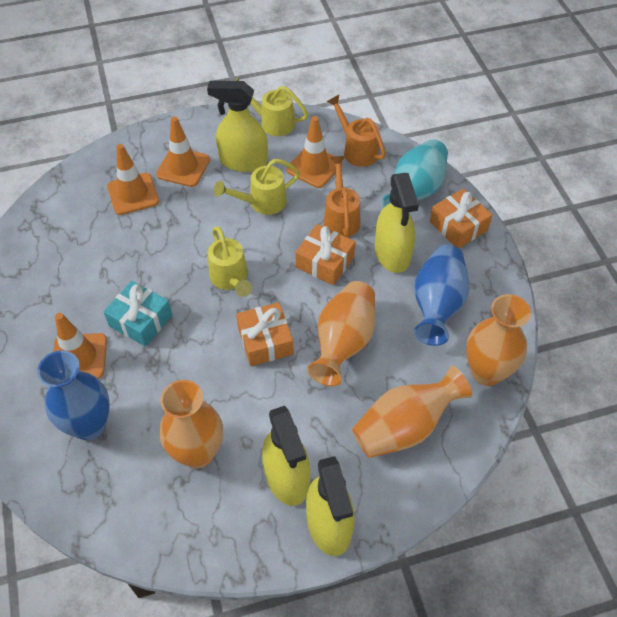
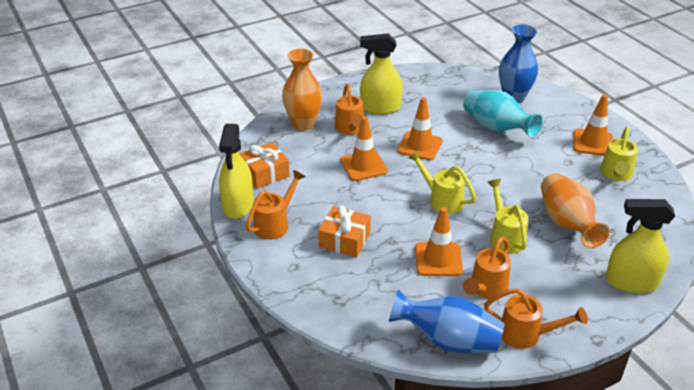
orange gift: [236,302,294,366] [295,224,355,286] [430,189,492,248] = 3 -> [240,142,290,189] [318,205,371,257] = 2
orange vase: [160,380,223,469] [307,281,375,386] [352,366,472,458] [466,294,531,386] = 4 -> [282,49,323,131] [541,173,610,248] = 2
orange watering can: [324,156,360,237] [326,95,386,167] = 2 -> [246,170,306,240] [335,84,364,135] [463,237,511,299] [484,288,588,349] = 4
turquoise gift: [104,281,172,347] = 1 -> none = 0
yellow spray bottle: [207,81,268,172] [262,406,310,506] [306,456,355,556] [375,173,419,273] = 4 -> [219,124,254,219] [360,34,403,115] [606,199,675,293] = 3

